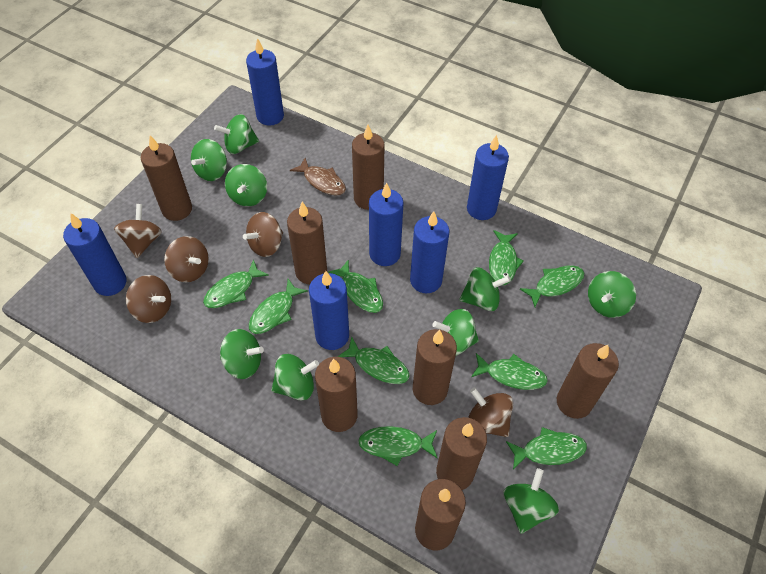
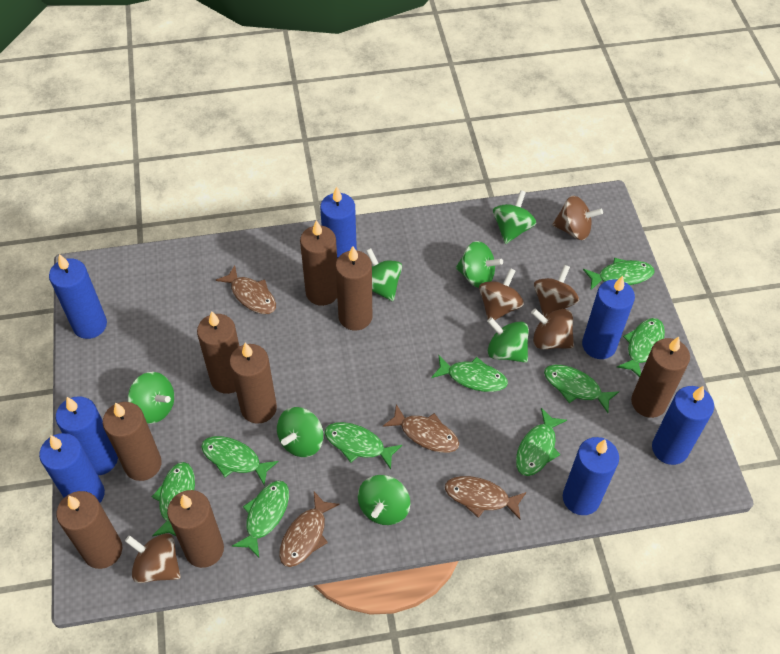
blue candle: [63,213,127,296] [246,38,284,126] [309,271,349,350] [369,183,404,266] [410,211,450,293] [467,135,509,220] = 6 -> [39,433,105,503] [49,254,107,339] [56,396,118,476] [320,186,357,259] [563,437,619,515] [582,276,635,359] [652,386,714,465] = 7
brown fish: [290,158,346,195] = 1 -> [216,265,276,314] [279,492,340,567] [383,404,459,453] [445,476,526,519] = 4
green spinning top: [191,139,227,181] [214,114,259,154] [220,329,264,379] [225,164,267,206] [271,354,319,400] [432,309,479,356] [460,267,511,311] [503,468,559,534] [588,271,636,318] = 9 -> [128,372,174,424] [277,407,324,457] [358,475,410,525] [366,248,402,301] [456,241,503,288] [487,317,529,363] [493,190,536,244] = 7

